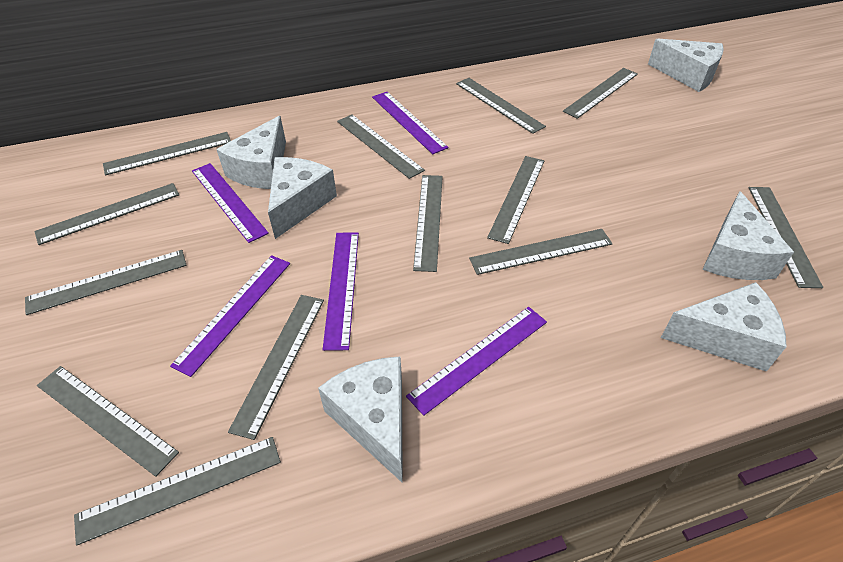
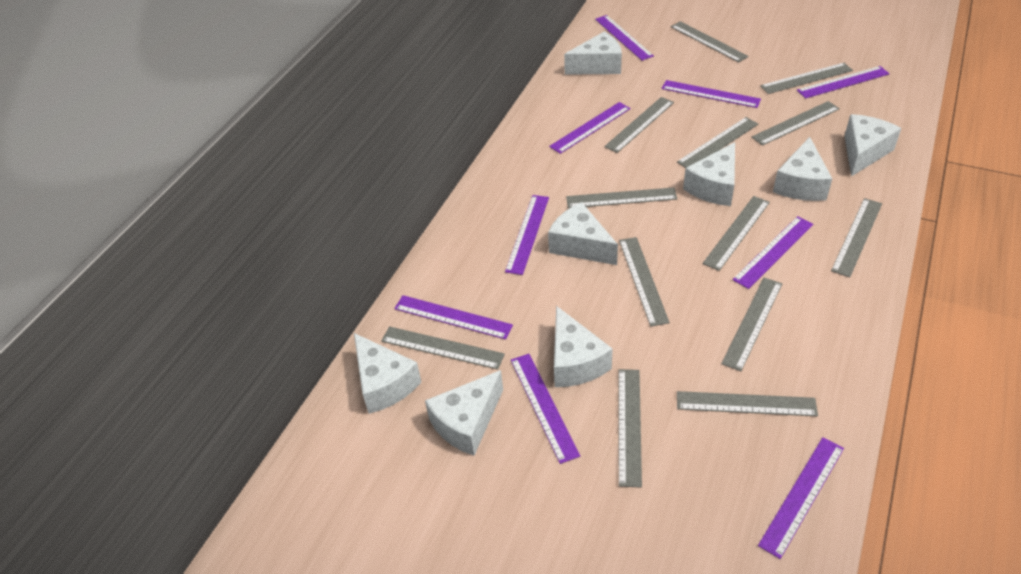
purple ruler: [170,255,290,377] [192,163,269,243] [323,232,359,351] [372,92,449,154] [406,307,547,416] = 5 -> [394,295,513,339] [505,195,549,275] [511,354,580,464] [549,102,631,154] [595,15,654,61] [662,80,761,108] [732,216,813,289] [758,437,844,559] [797,66,889,99] = 9
white cheese: [216,116,286,189] [268,157,337,239] [318,356,403,483] [648,39,724,92] [661,282,787,372] [702,191,794,280] = 6 -> [354,333,421,414] [425,370,503,456] [548,202,618,265] [554,306,613,387] [564,31,622,75] [683,142,735,206] [773,137,832,201] [844,114,901,176] = 8

